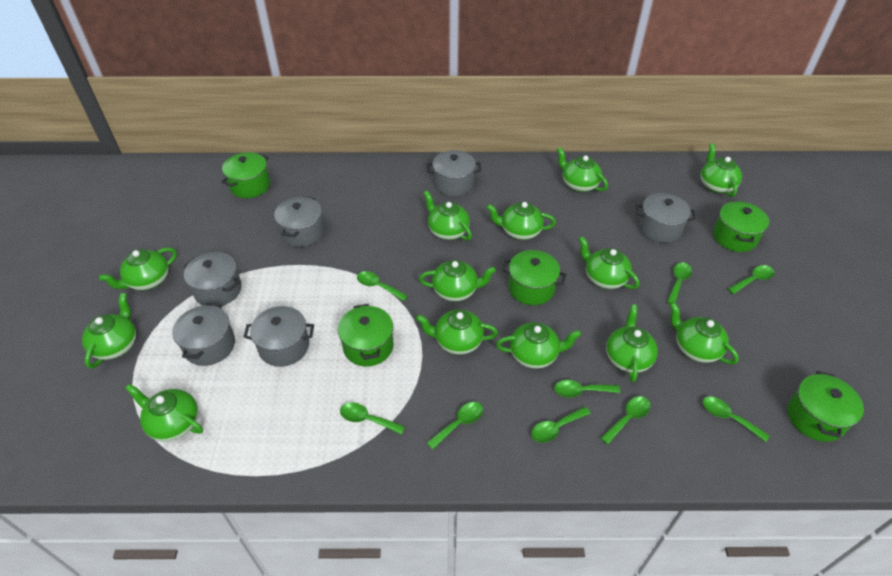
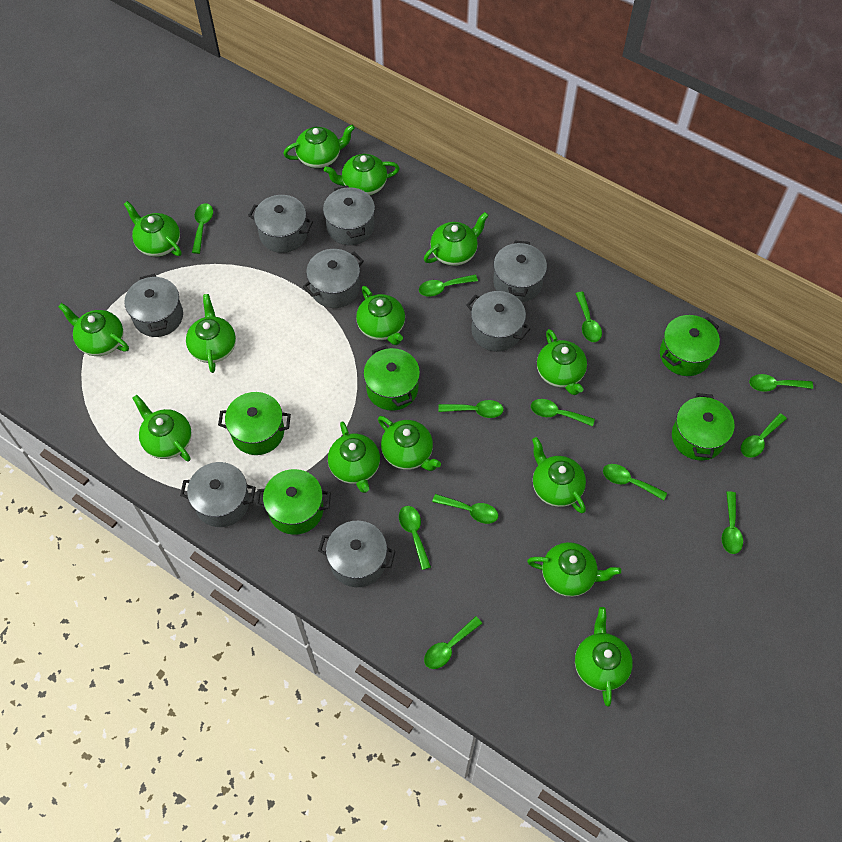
green spoon: [340,403,405,435] [357,271,408,301] [427,402,483,450] [531,407,591,443] [554,380,620,398] [601,396,650,444] [667,263,692,304] [702,396,770,442] [728,265,775,294] = 9 -> [192,203,213,254] [399,506,431,570] [419,275,478,297] [424,616,482,669] [432,494,498,524] [438,400,504,418] [531,399,595,426] [575,292,602,342] [603,464,667,500] [722,491,743,554] [741,413,787,458] [749,374,813,392] = 12
green teapot: [82,293,136,369] [99,247,177,290] [125,384,203,441] [416,310,498,355] [419,260,496,302] [424,191,472,240] [486,202,556,240] [496,322,581,369] [557,147,608,192] [579,236,639,289] [606,304,658,382] [670,302,739,364] [700,143,742,197] = 13 -> [58,303,129,356] [124,201,182,257] [132,395,192,461] [186,294,236,373] [283,125,355,168] [324,154,400,195] [328,421,380,493] [356,286,405,345] [378,416,441,471] [424,212,489,266] [527,542,621,597] [532,437,586,513] [537,329,587,395] [575,607,633,706] = 14
grey pot: [172,303,235,366] [184,252,242,306] [244,306,314,367] [274,196,324,247] [427,150,481,196] [636,193,696,243] = 6 -> [124,274,183,337] [180,462,256,527] [248,195,313,253] [303,249,364,308] [318,521,396,587] [323,185,375,245] [466,291,531,352] [493,241,547,302] = 8

